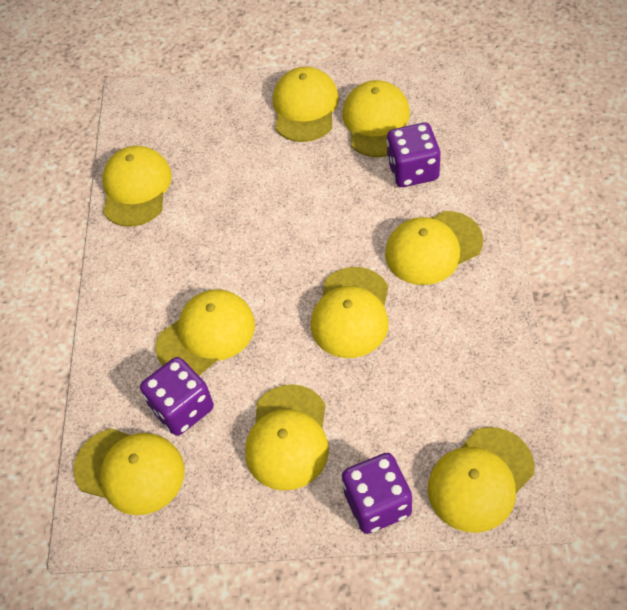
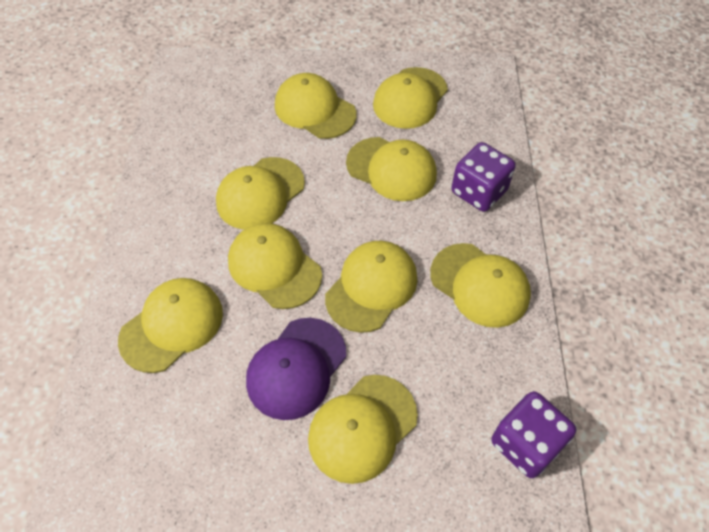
purple cap: none = 0 -> [246,318,346,420] = 1
purple dice: [140,357,214,436] [342,453,412,534] [387,123,441,187] = 3 -> [452,142,516,212] [491,391,576,478] = 2

